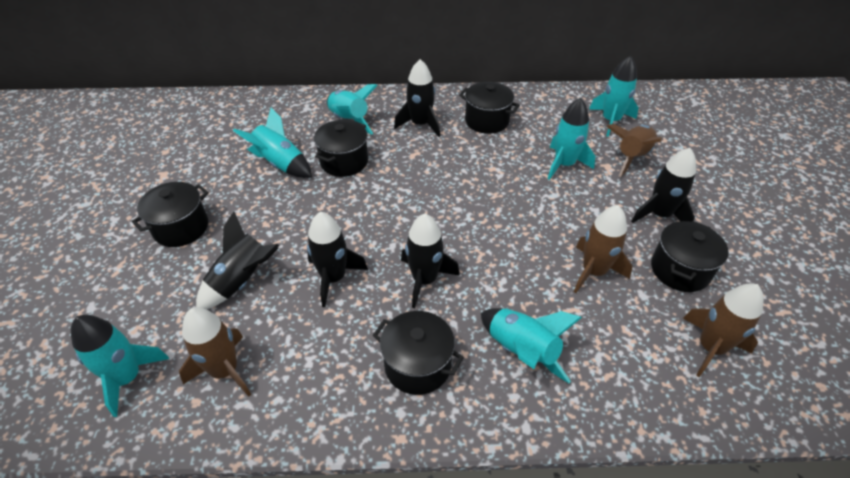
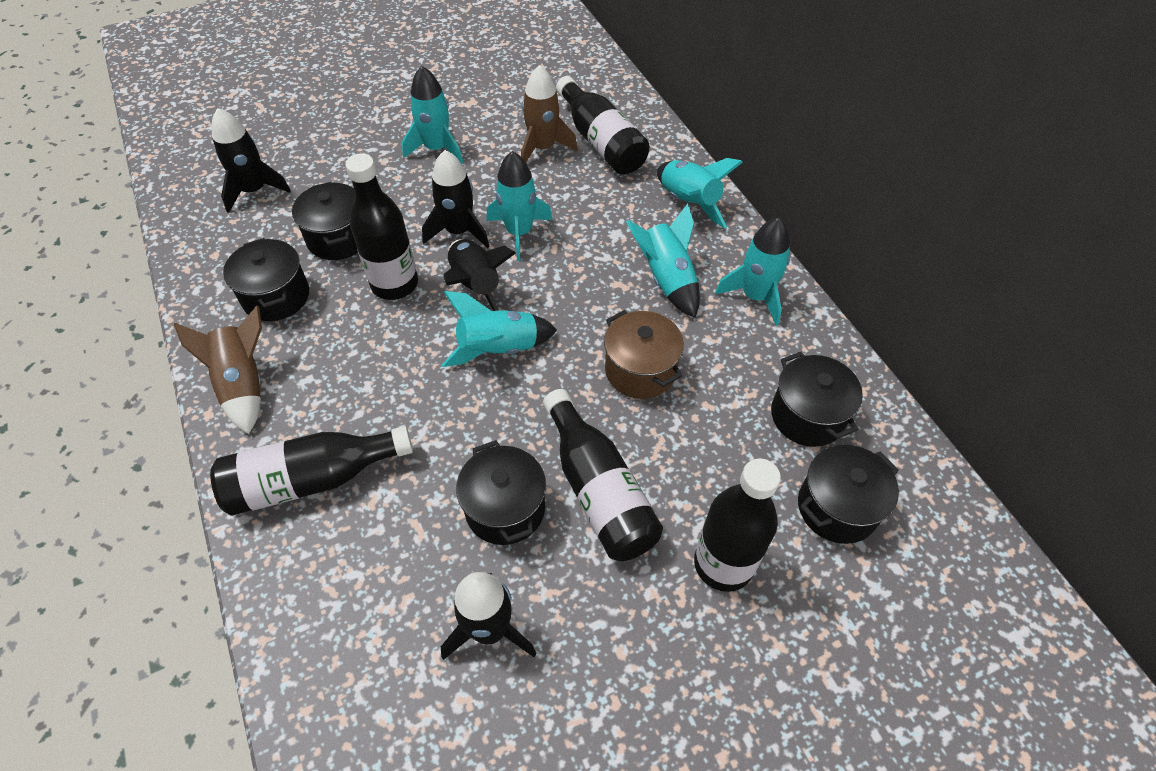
black bottle: none = 0 -> [210,426,413,516] [345,153,418,300] [543,389,663,561] [556,76,650,174] [694,458,781,592] = 5
black rocket: [196,212,279,309] [307,212,368,307] [394,59,440,137] [401,214,460,308] [631,148,696,223] = 5 -> [212,108,291,213] [422,150,490,248] [441,572,537,660] [443,239,516,311] = 4
brown pot: none = 0 -> [604,310,684,399] = 1
brown rocket: [179,307,251,397] [574,205,632,293] [606,124,662,177] [683,283,764,377] = 4 -> [174,306,262,434] [521,65,578,162] = 2

